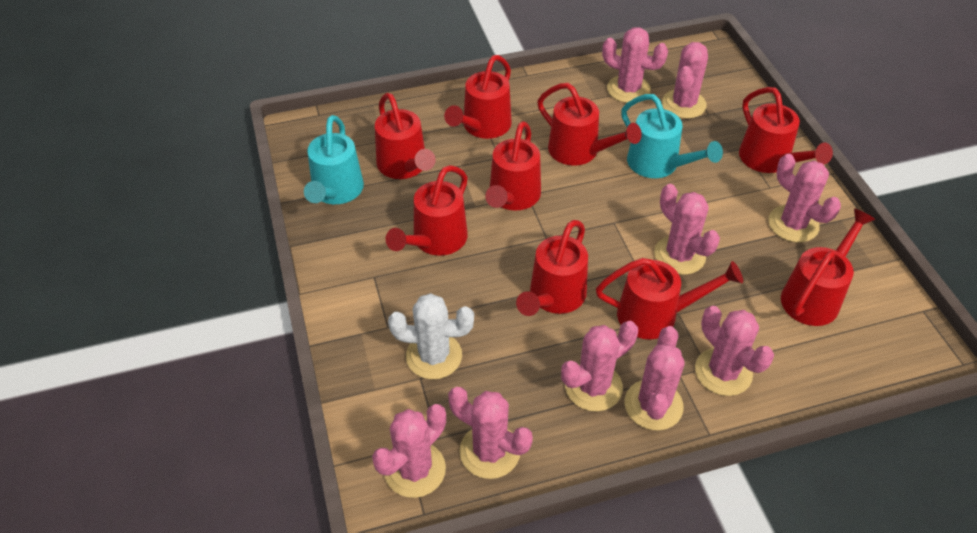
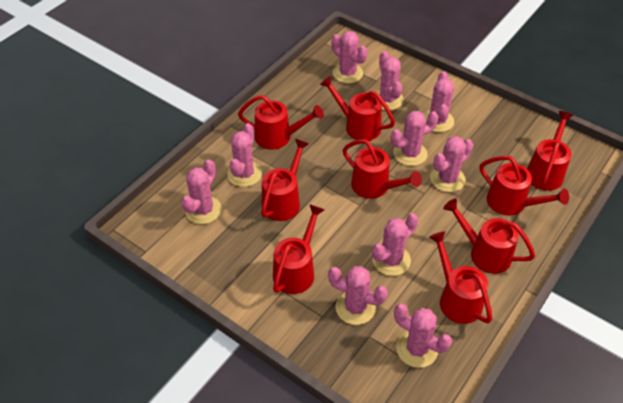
pink cactus: [372,404,446,498] [448,387,533,479] [561,321,638,412] [602,27,668,103] [625,326,685,431] [654,184,720,275] [662,42,708,119] [695,306,774,396] [768,154,841,242] = 9 -> [181,160,222,224] [227,123,262,187] [328,266,388,325] [332,31,368,84] [372,213,419,276] [376,51,404,110] [391,111,438,166] [394,304,452,368] [424,71,454,132] [430,136,473,192] = 10
turquoise watering can: [304,115,364,204] [621,94,723,178] = 2 -> none = 0
white cactus: [388,293,474,380] = 1 -> none = 0

